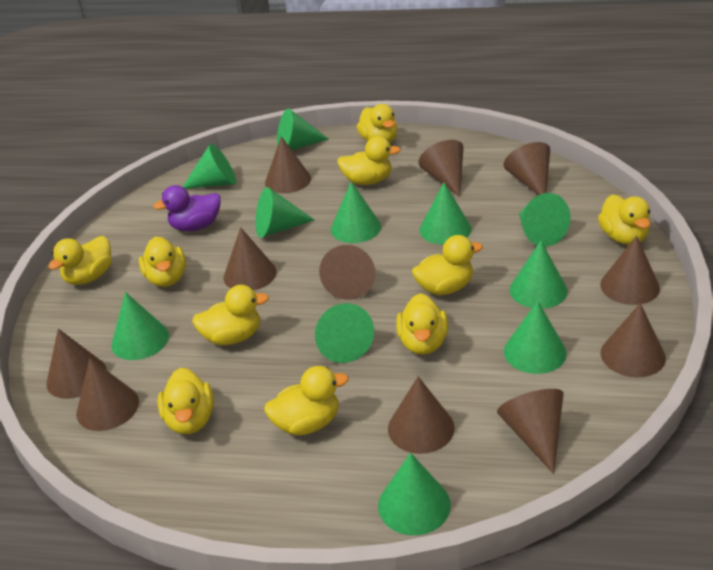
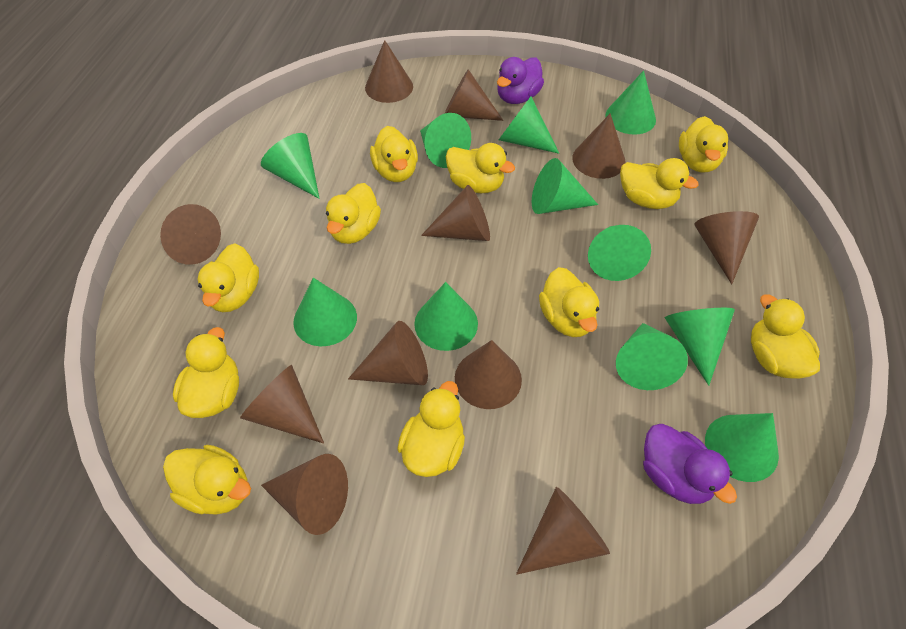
purple duck: [153,185,221,231] = 1 -> [497,57,544,104] [643,424,737,504] = 2
yellow duck: [48,236,112,285] [139,236,186,287] [158,368,214,434] [192,285,269,345] [264,366,349,435] [337,136,401,185] [357,104,397,143] [396,293,448,355] [412,235,483,295] [598,194,651,245] = 10 -> [163,445,251,515] [173,327,239,418] [198,244,259,312] [326,183,381,244] [370,126,418,182] [397,381,465,477] [446,143,515,193] [539,267,599,337] [620,158,699,209] [679,116,728,173] [751,294,820,378] = 11

